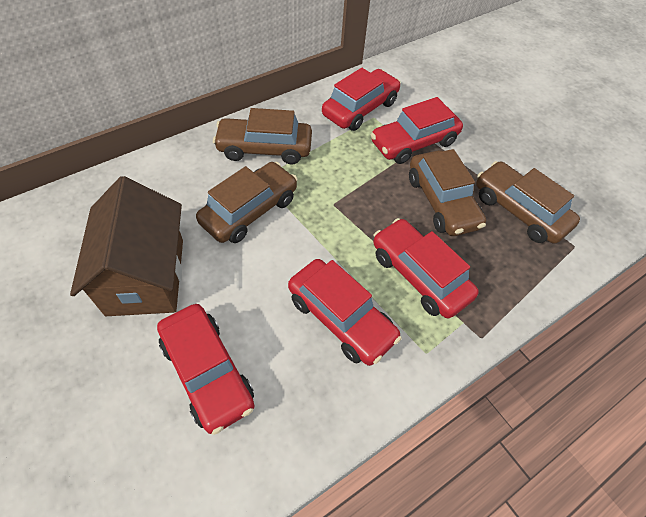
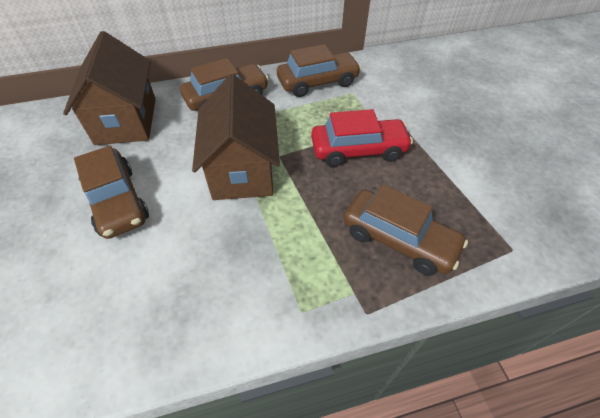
brown house: [70,176,183,316] = 1 -> [63,31,156,145] [192,74,280,200] = 2
red car: [157,304,254,435] [288,259,402,366] [322,68,401,131] [371,97,463,164] [373,218,479,319] = 5 -> [311,109,413,167] = 1

